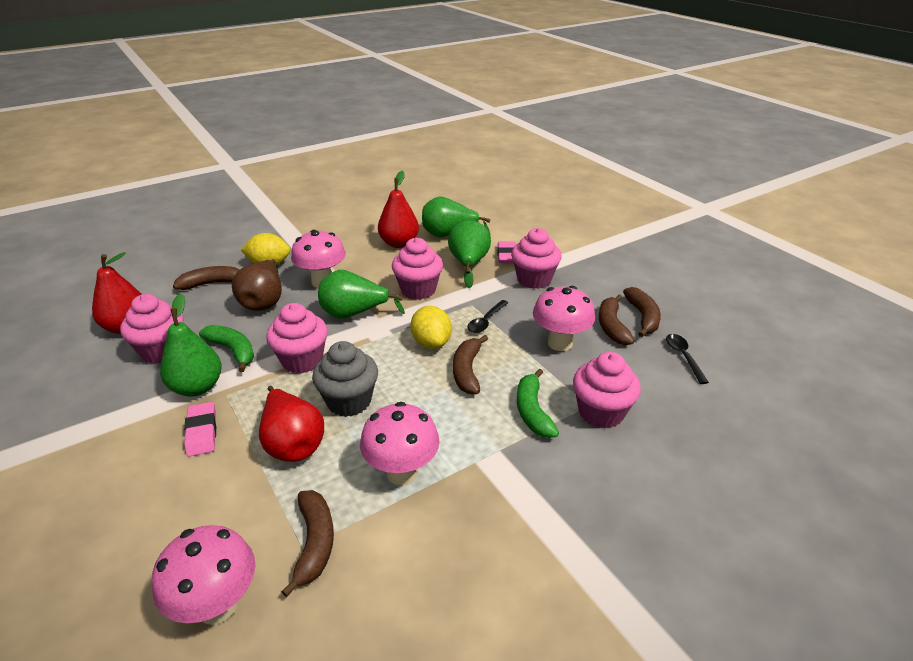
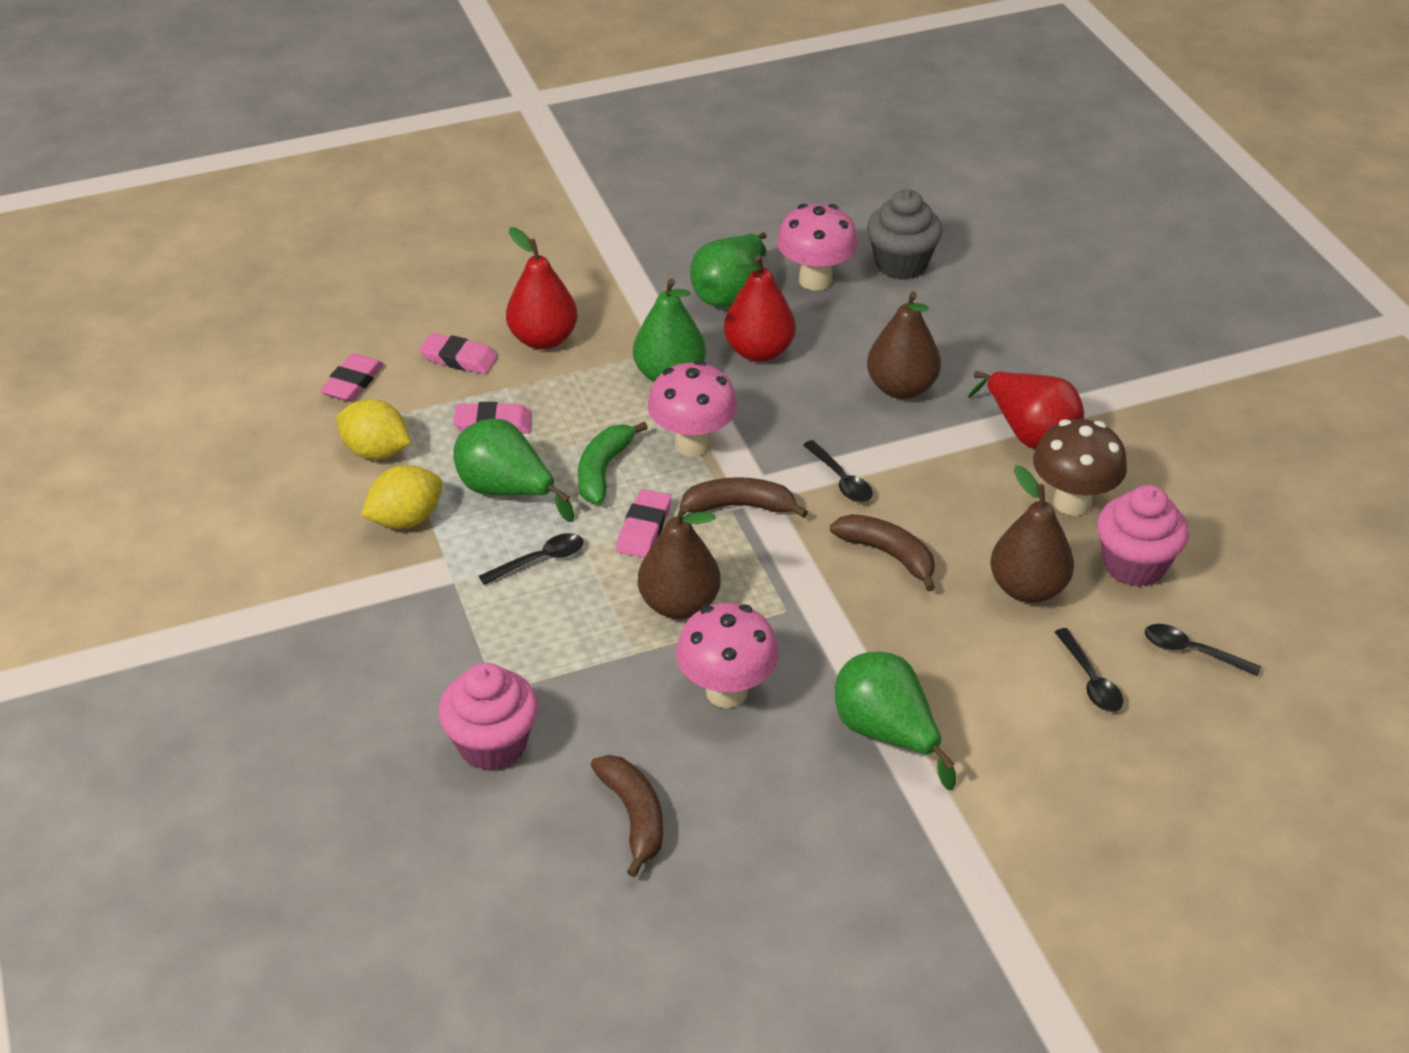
black spoon: [467,300,508,333] [666,334,709,384] = 2 -> [479,533,584,585] [803,440,873,503] [1055,628,1123,712] [1145,624,1261,677] = 4
brown banana: [173,266,240,290] [281,490,334,597] [453,335,488,394] [599,294,634,345] [623,287,661,337] = 5 -> [591,755,663,877] [680,477,808,518] [830,514,935,591] = 3
brown mushroom: none = 0 -> [1033,419,1127,516] = 1
brown pear: [232,259,282,311] = 1 -> [638,505,721,619] [867,291,941,399] [990,465,1074,603] = 3
green banana: [199,325,254,372] [517,369,559,438] = 2 -> [578,421,648,504] = 1
pink cupcake: [120,294,184,364] [266,303,328,374] [392,237,443,300] [511,228,562,289] [573,352,641,429] = 5 -> [438,663,538,771] [1097,485,1189,587] = 2
pink eraser: [184,402,216,457] [497,241,516,263] = 2 -> [320,353,384,402] [419,333,498,374] [453,402,532,434] [616,489,672,558] = 4
pink mushroom: [152,525,255,625] [291,230,346,288] [360,402,440,485] [533,286,595,351] = 4 -> [648,360,737,456] [676,603,779,708] [777,204,858,291] = 3

